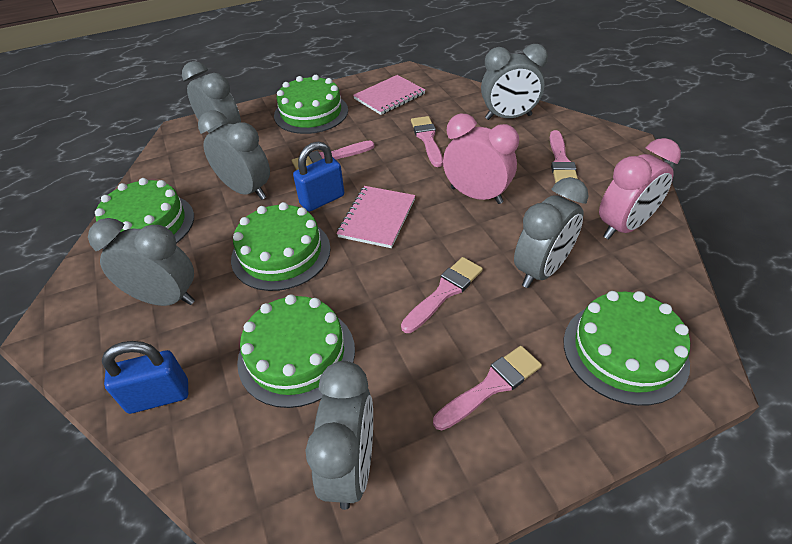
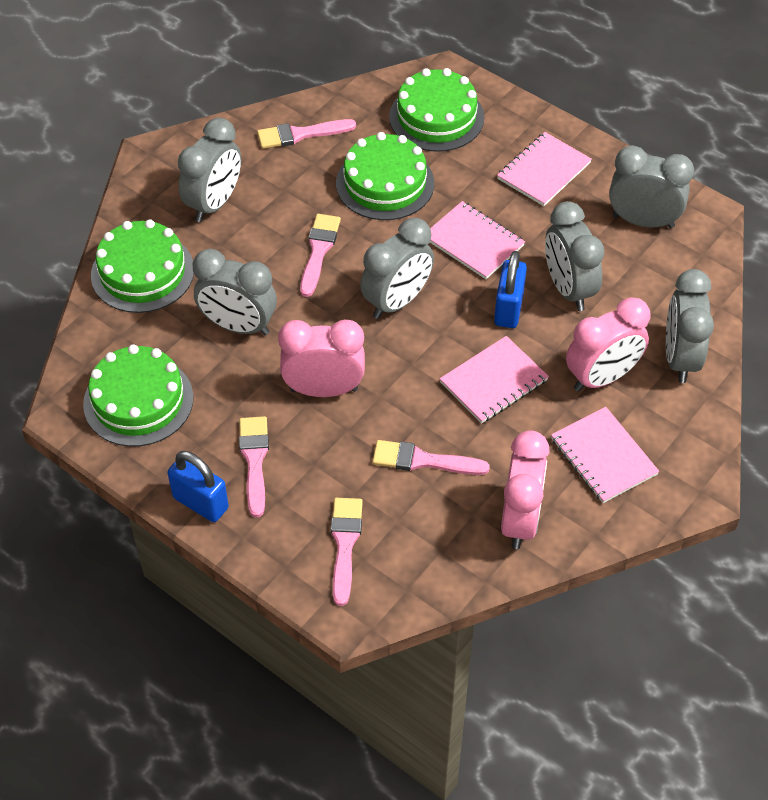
green cake: [95,178,194,250] [231,202,331,291] [237,294,355,408] [274,75,348,134] [564,291,690,406] = 5 -> [83,344,194,447] [91,219,194,313] [336,132,434,220] [389,68,484,152] = 4
pink clock: [443,114,519,204] [599,138,681,240] = 2 -> [278,320,365,397] [501,430,550,549] [566,297,650,392] = 3
pink notebook: [337,186,416,248] [353,75,425,115] = 2 -> [430,201,525,279] [440,336,549,424] [497,132,592,206] [551,407,659,503] = 4

